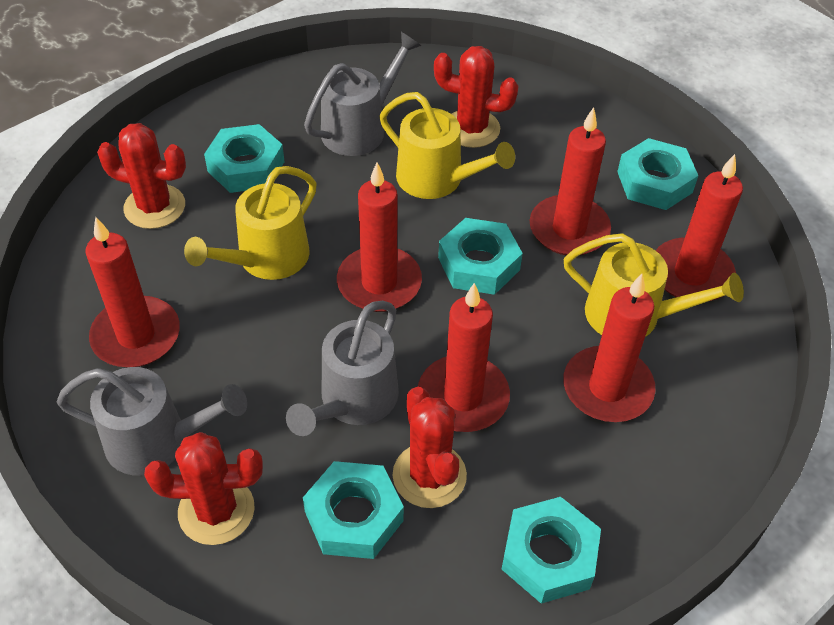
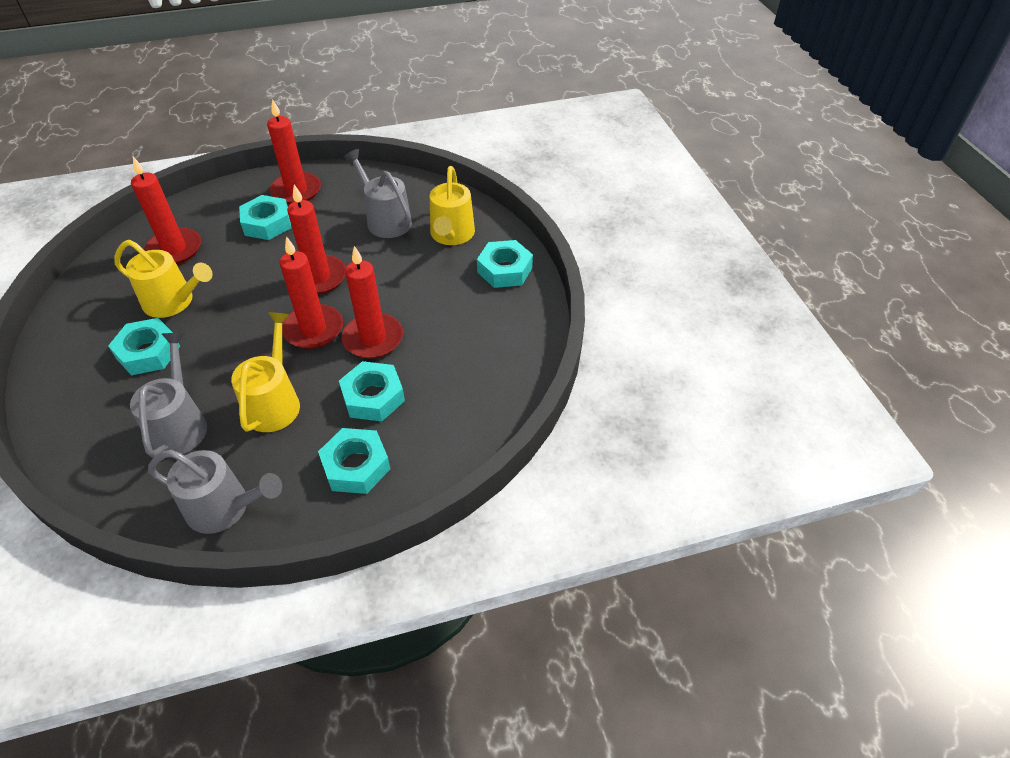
red cactus: [97,123,186,229] [144,432,263,545] [393,387,467,508] [434,46,519,148] = 4 -> none = 0
red candle: [86,217,180,367] [337,163,422,312] [418,283,510,432] [530,107,611,255] [563,274,656,422] [656,154,743,301] = 6 -> [131,157,201,264] [267,99,321,204] [280,236,343,349] [287,185,346,294] [341,246,403,358] = 5

